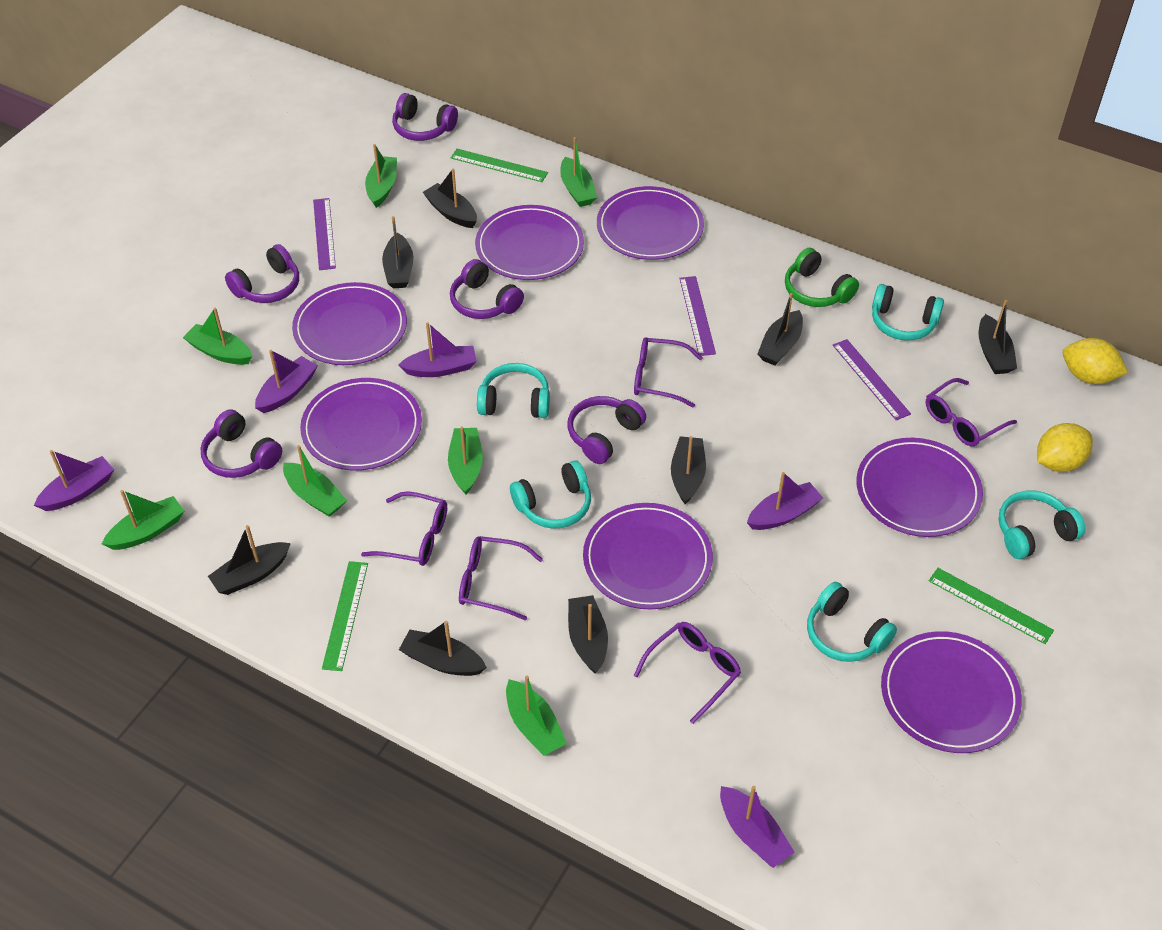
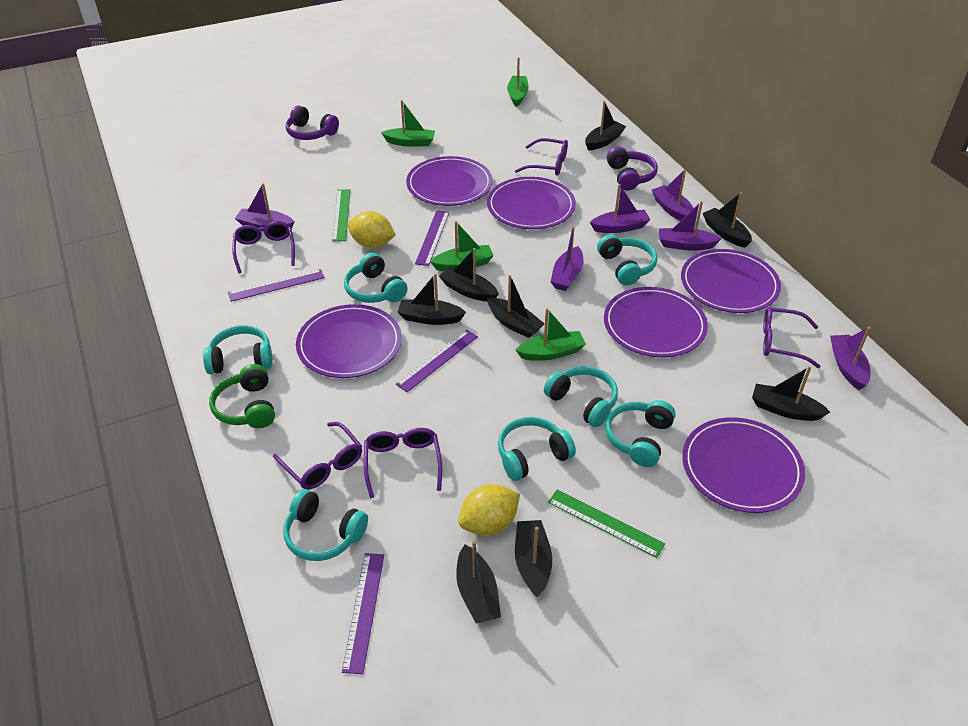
green boat: [102,490,184,550] [183,308,252,365] [283,445,347,517] [365,144,397,208] [448,427,483,494] [506,675,567,756] [560,137,597,207] = 7 -> [381,100,435,147] [430,221,494,271] [507,57,529,107] [516,308,586,361] = 4
green ruler: [322,561,368,671] [451,149,548,182] [929,568,1054,644] = 3 -> [332,189,351,242] [548,490,665,558] = 2
purple boat: [34,450,114,511] [255,350,318,413] [398,322,477,377] [720,786,795,868] [747,472,823,530] = 5 -> [235,183,295,231] [551,227,584,291] [590,184,650,233] [652,169,694,221] [659,201,722,251] [830,327,870,390] = 6
purple headphones: [201,409,282,478] [225,244,299,303] [392,93,458,141] [450,259,524,319] [568,396,646,464] = 5 -> [286,105,339,140] [607,146,658,191] = 2
purple plate: [292,282,407,365] [300,378,422,471] [475,205,584,280] [583,503,713,609] [597,186,704,260] [857,438,983,537] [881,631,1022,753] = 7 -> [296,304,402,378] [406,156,493,206] [487,177,576,229] [604,287,708,357] [681,249,781,313] [682,417,805,513] = 6
purple ruler: [313,198,336,270] [679,276,716,356] [833,339,911,420] = 3 -> [228,269,325,302] [342,553,384,674] [396,329,478,392] [415,210,450,266] = 4
turquoise headphones: [477,363,550,418] [510,460,591,529] [807,582,897,662] [872,284,944,340] [998,491,1085,559] = 5 -> [203,325,272,374] [283,489,368,561] [344,253,408,303] [498,417,576,481] [544,366,618,427] [597,234,657,286] [605,400,676,467] = 7

